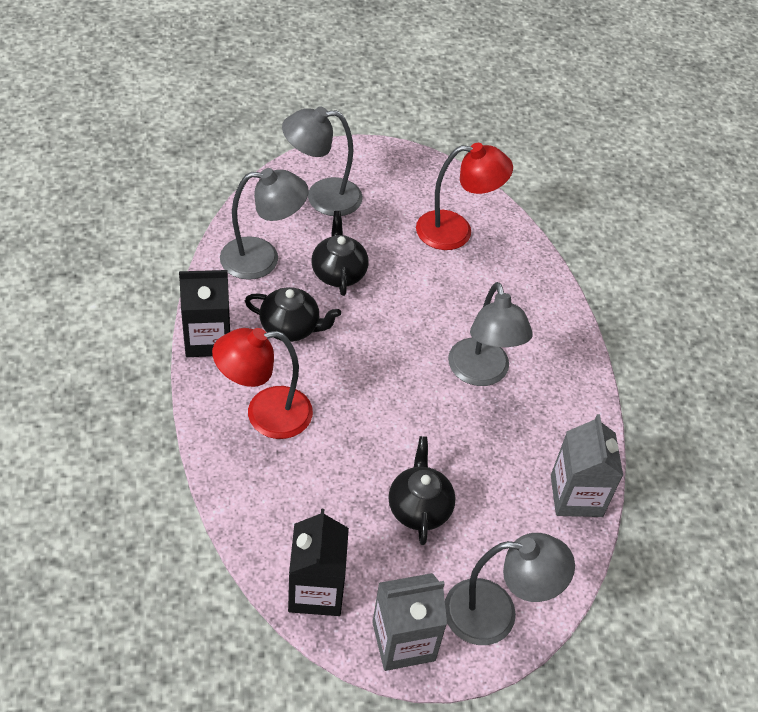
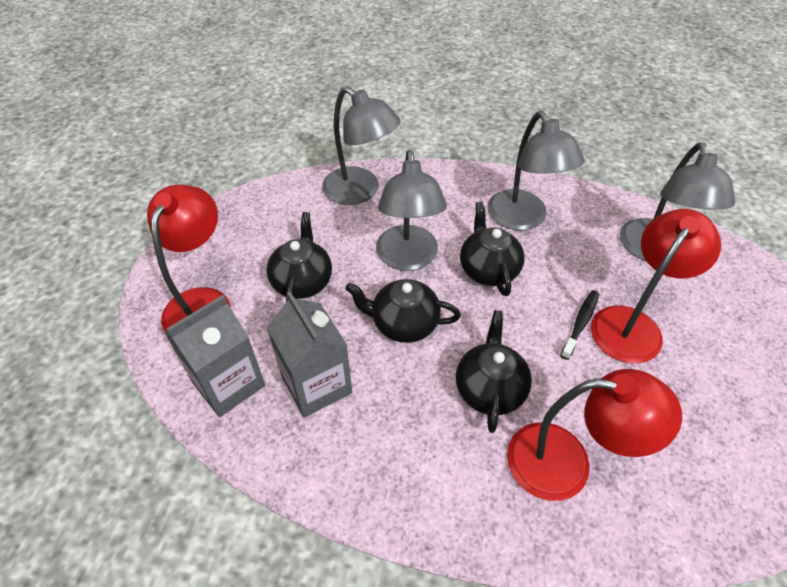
black carton: [179,270,230,357] [288,509,349,616] = 2 -> none = 0
black teapot: [245,287,341,342] [311,211,369,296] [388,436,456,545] = 3 -> [266,212,332,302] [345,279,461,343] [456,310,532,433] [460,202,524,296] = 4
black toothbrush: none = 0 -> [561,290,599,360] = 1
red lamp: [212,328,313,439] [416,143,513,250] = 2 -> [147,185,231,332] [507,369,682,501] [591,209,721,364] = 3

